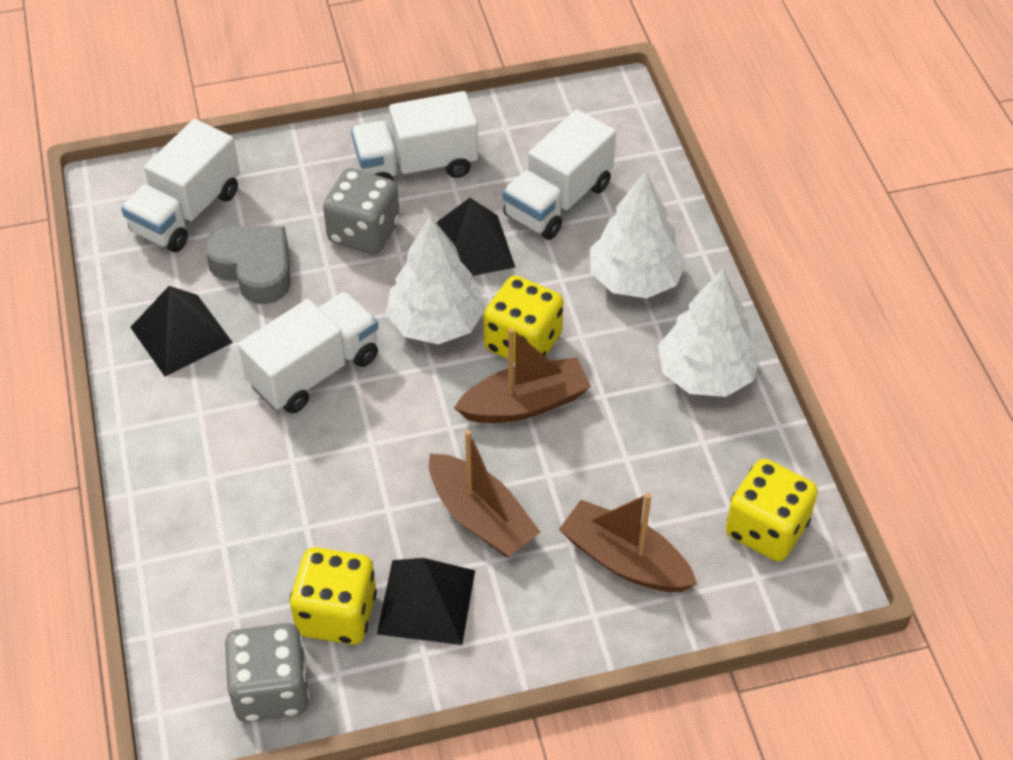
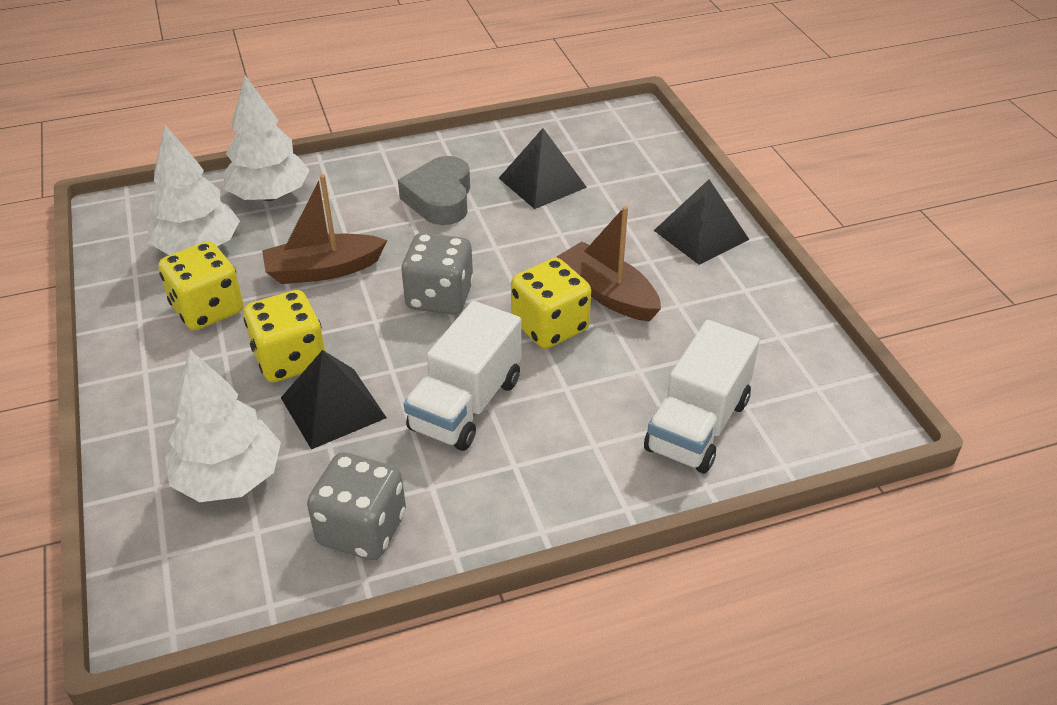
brown boat: [429,430,540,557] [454,328,591,423] [559,493,697,592] = 3 -> [262,174,387,284] [556,206,661,321] = 2
white truck: [121,119,240,252] [238,292,378,414] [351,91,478,181] [503,109,616,240] = 4 -> [404,301,521,451] [644,320,760,474] = 2

